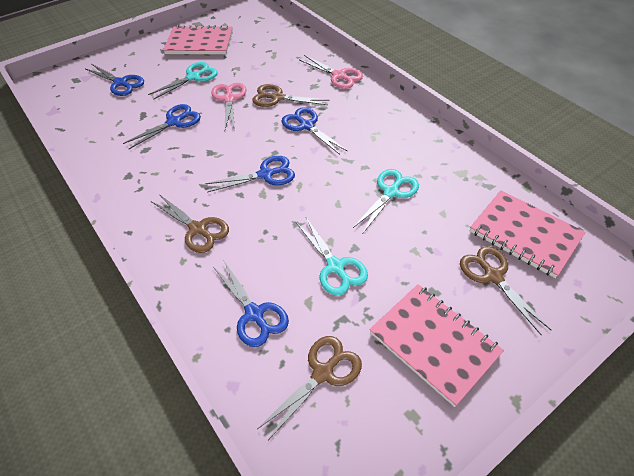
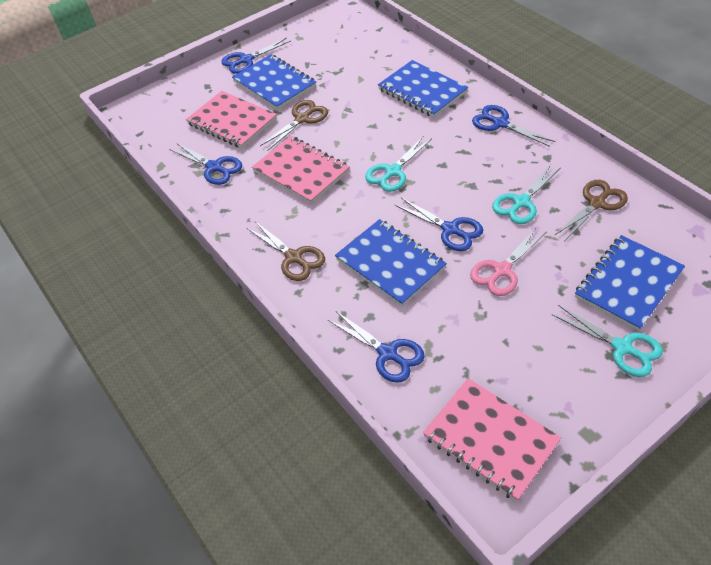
blue notebook: none = 0 -> [232,54,316,110] [335,219,447,306] [378,60,468,118] [575,235,685,331] = 4
brown scissors: [152,194,229,253] [252,84,329,107] [258,336,362,440] [460,246,551,336] = 4 -> [247,221,325,281] [260,100,328,151] [555,180,628,242] = 3
pink scissors: [211,83,246,131] [300,55,363,89] = 2 -> [470,227,546,296] = 1

